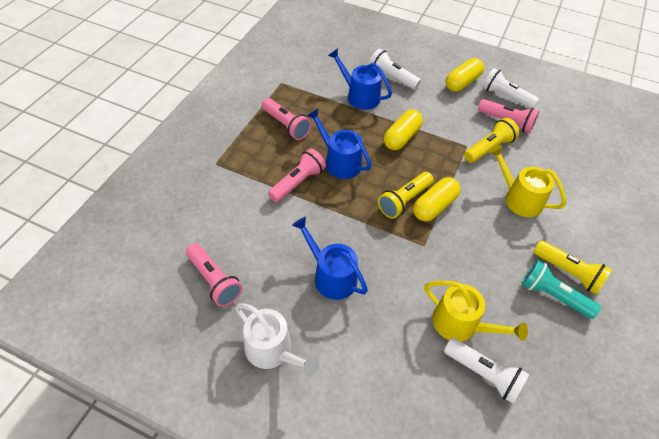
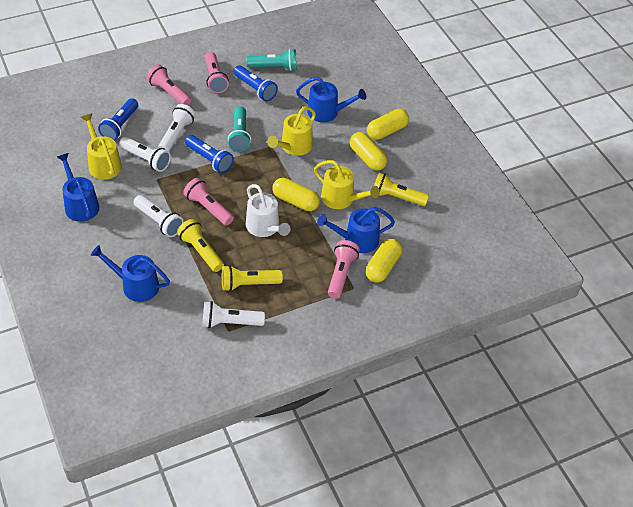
blue flashlight: none = 0 -> [98,98,138,141] [185,135,234,173] [233,65,278,102] = 3
blue watering can: [292,217,368,300] [307,109,371,179] [328,48,392,110] = 3 -> [57,153,99,222] [91,245,170,302] [296,77,366,122] [317,207,395,253] = 4
turquoise flashlight: [521,260,601,319] = 1 -> [228,106,251,152] [246,49,297,71] = 2
white flashlight: [368,49,421,90] [444,338,529,404] [482,68,539,109] = 3 -> [119,137,171,172] [133,195,184,237] [158,104,196,152] [202,301,265,328] = 4
yellow capsule: [384,109,423,150] [413,177,461,221] [446,58,484,92] = 3 -> [272,178,320,211] [350,132,387,171] [366,238,402,282] [367,109,409,140] = 4
yellow watering can: [425,281,528,342] [489,145,566,217] = 2 -> [81,114,122,180] [267,106,316,156] [314,160,380,209] = 3

